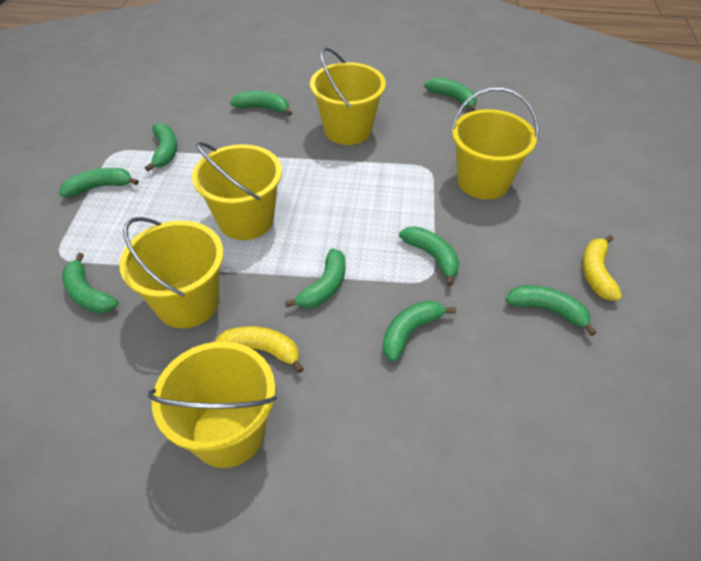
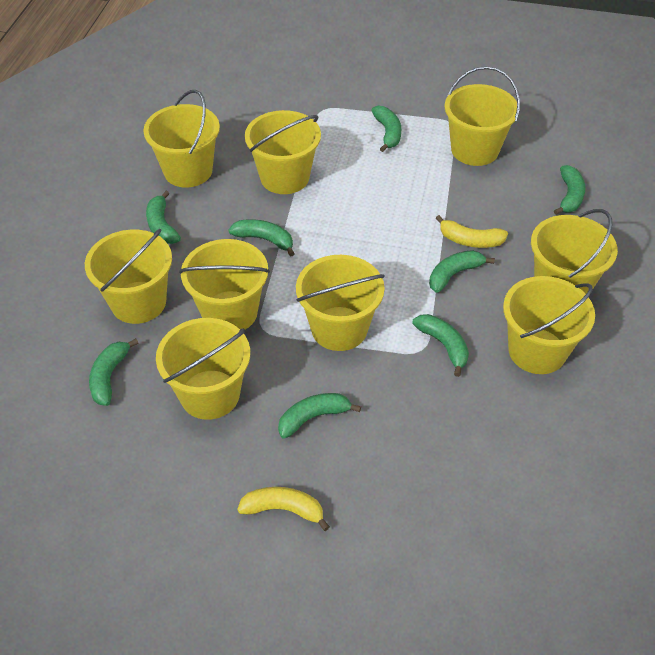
green banana: [60,168,139,197] [62,253,119,314] [145,123,177,171] [230,91,292,116] [285,248,346,308] [382,300,456,362] [399,226,460,286] [424,77,477,112] [506,285,596,336] = 9 -> [89,338,138,406] [146,191,181,244] [229,219,295,257] [278,393,361,439] [371,106,401,152] [412,314,469,377] [429,250,495,293] [554,165,586,215] = 8
yellow bucket: [119,217,224,328] [148,341,277,468] [192,142,282,240] [310,47,386,145] [451,87,539,199] = 5 -> [85,229,172,324] [143,90,220,188] [156,318,250,420] [179,239,270,330] [245,110,321,194] [296,255,385,351] [445,66,520,166] [503,276,595,374] [531,209,618,294] = 9

